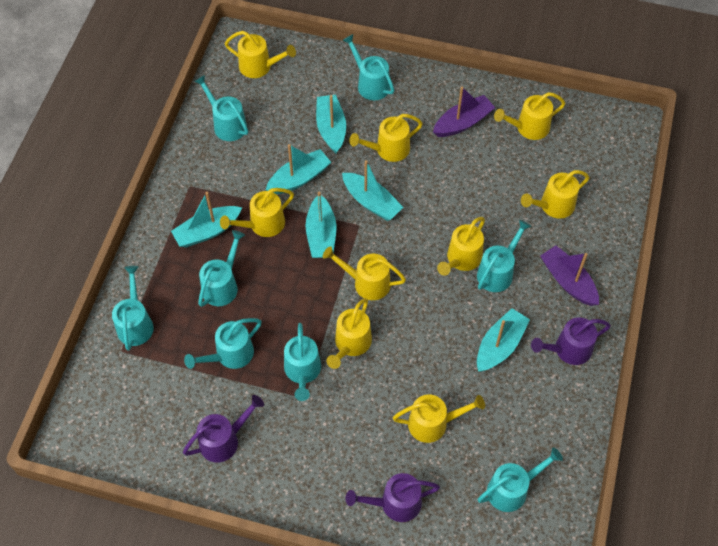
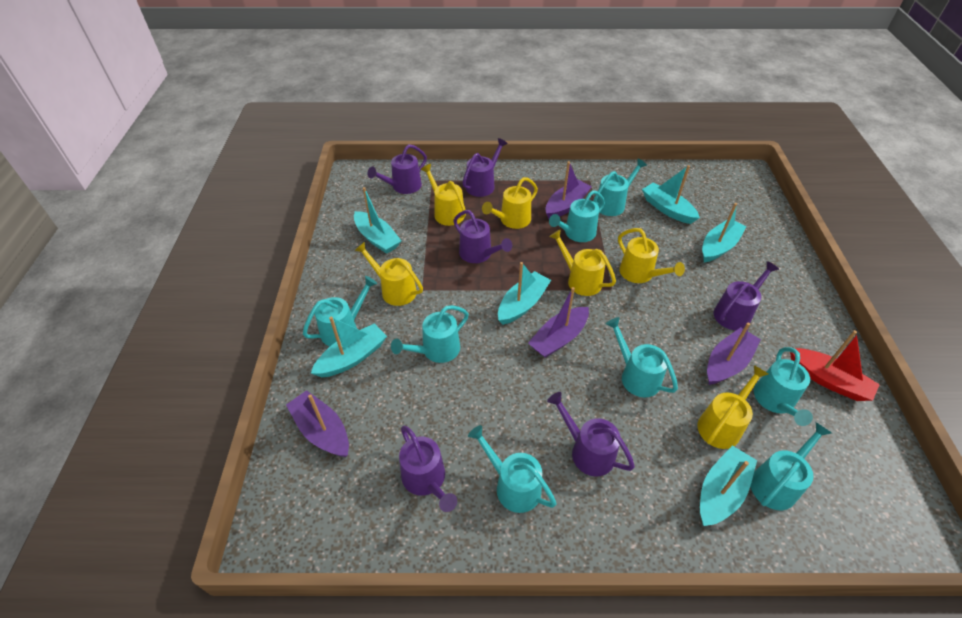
purple boat: [433,87,495,137] [540,245,599,306] = 2 -> [286,390,349,457] [528,287,589,358] [546,161,592,219] [707,323,761,385] = 4
purple watering can: [183,395,264,463] [346,473,440,522] [531,318,611,365] = 3 -> [367,144,427,194] [399,426,457,512] [453,210,512,263] [462,138,508,197] [547,392,635,476] [714,261,779,330] = 6
red boat: none = 0 -> [790,330,880,401] = 1
yellow watering can: [220,188,294,237] [225,31,296,78] [323,246,406,300] [326,298,372,369] [349,114,423,162] [393,395,485,443] [437,217,485,276] [494,92,565,140] [521,170,589,219] = 9 -> [354,242,423,306] [421,164,466,226] [482,177,538,229] [549,229,616,296] [618,228,685,283] [697,365,768,449] = 6

